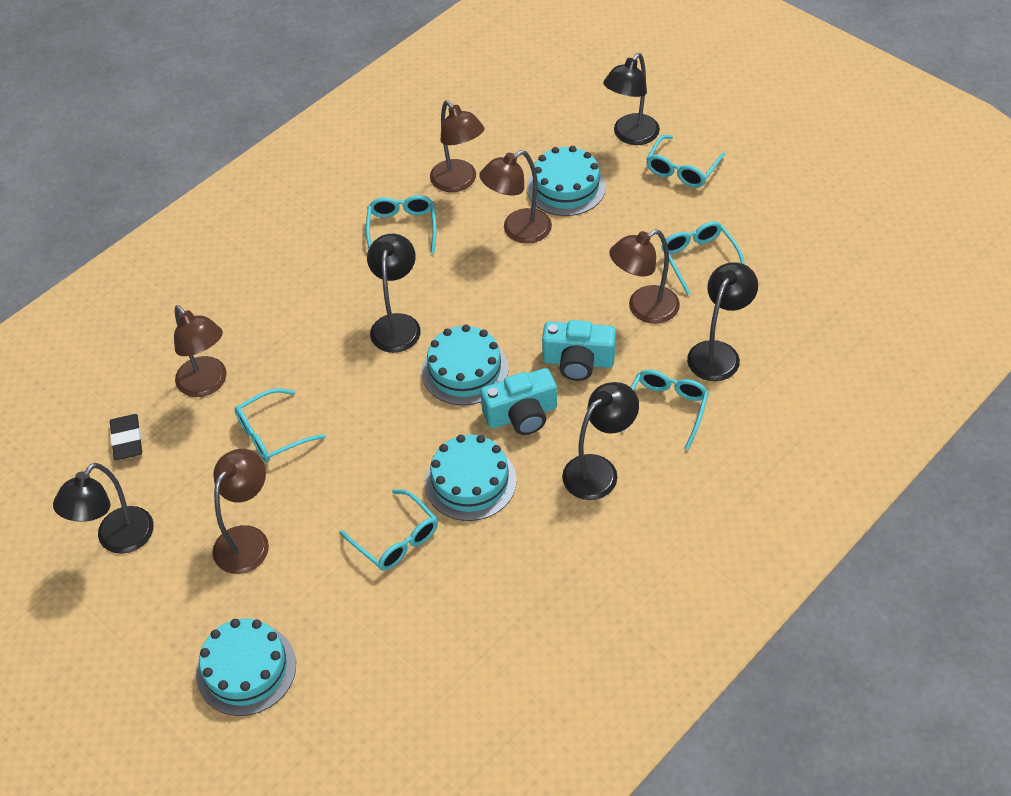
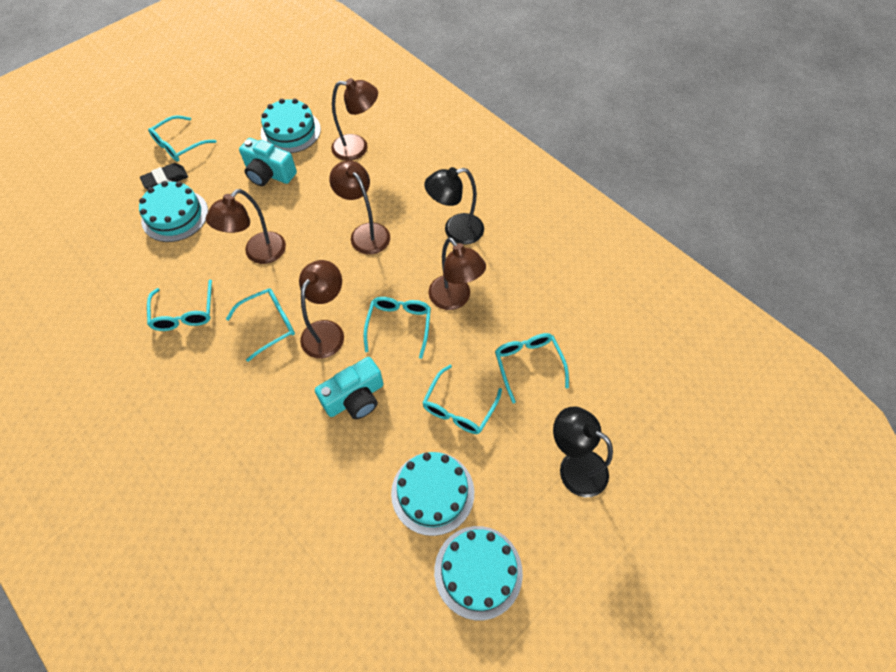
black lamp: [53,463,154,554] [367,234,421,353] [562,382,639,500] [603,53,660,145] [687,262,758,381] = 5 -> [424,167,484,245] [553,406,613,497] = 2

